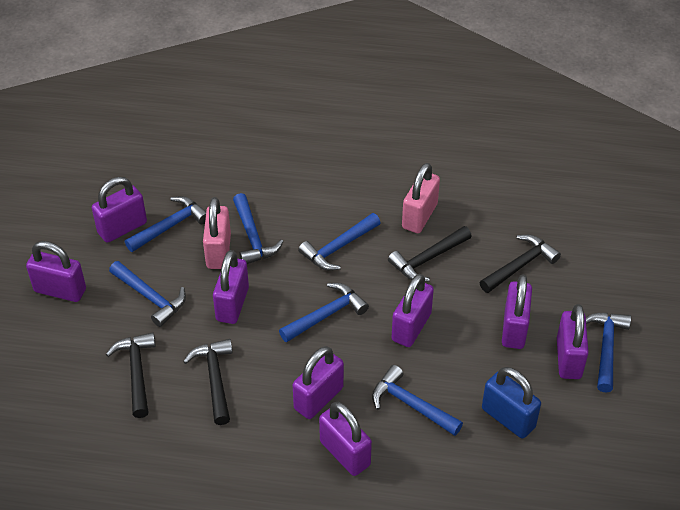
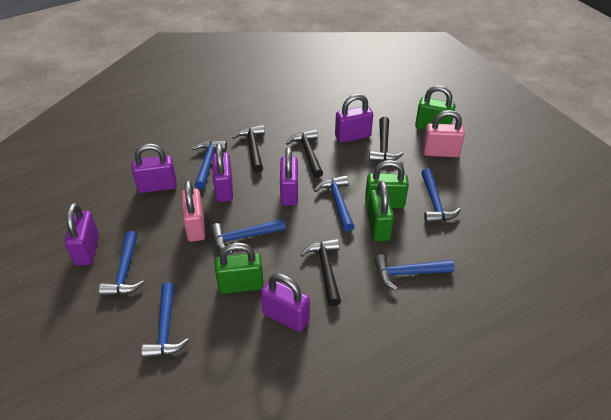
blue padlock: [482,367,541,438] = 1 -> none = 0
green padlock: none = 0 -> [215,243,264,294] [365,160,409,208] [367,181,394,242] [415,86,456,130] = 4
purple padlock: [26,241,86,302] [92,177,147,243] [213,250,249,324] [293,346,344,419] [319,402,372,476] [391,274,434,347] [502,274,532,349] [557,304,589,379] = 8 -> [65,203,99,265] [132,144,177,193] [212,143,233,202] [261,273,310,332] [280,147,298,206] [335,94,373,143] = 6

